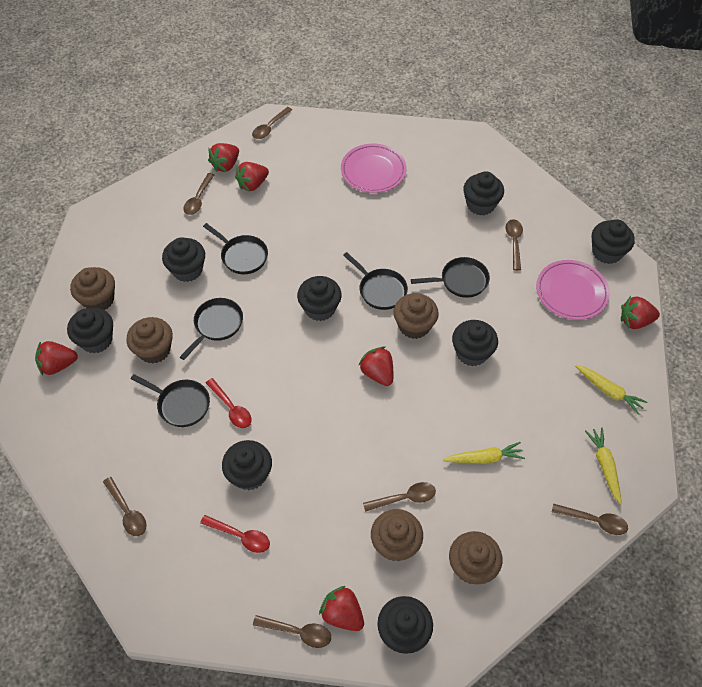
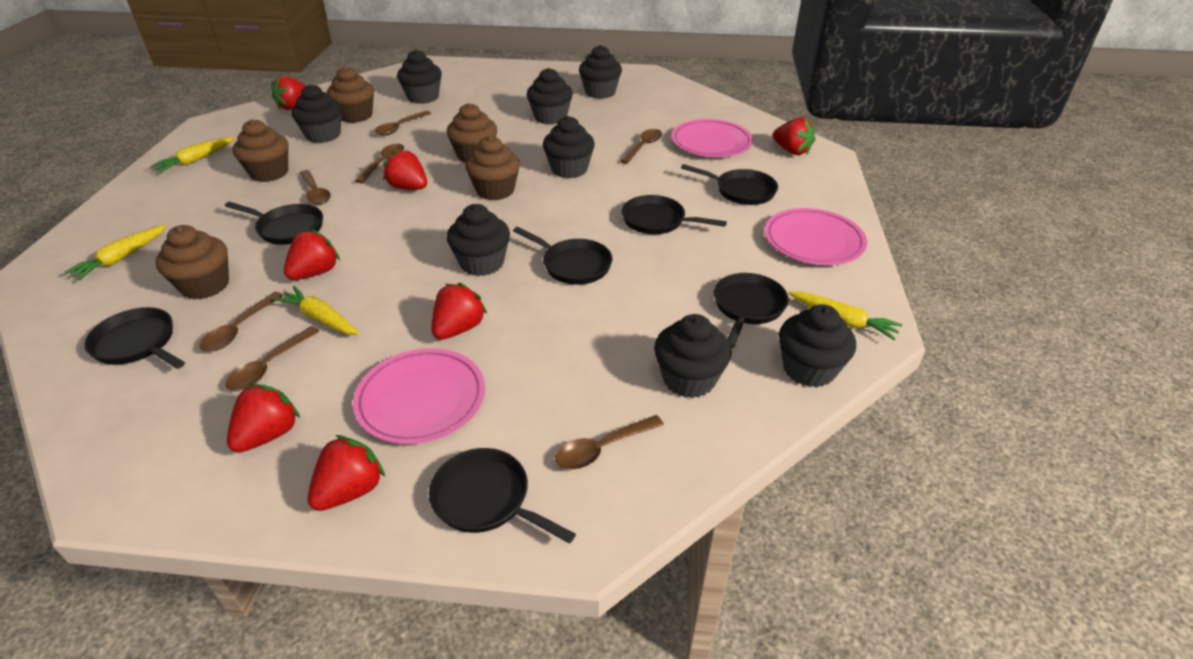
black pan: [131,374,210,427] [180,298,243,360] [203,223,268,274] [343,252,408,310] [411,257,490,298] = 5 -> [84,307,185,369] [225,202,323,245] [429,448,576,544] [513,227,612,285] [622,195,727,234] [681,164,778,205] [714,273,789,348] = 7
pink plate: [341,144,406,193] [536,260,610,320] = 2 -> [353,348,485,444] [671,119,753,157] [765,208,867,265] = 3
red spoon: [200,515,270,553] [206,378,252,428] = 2 -> none = 0
red strawberry: [35,341,78,375] [208,143,239,172] [235,162,269,191] [319,586,364,631] [358,346,393,386] [621,296,660,329] = 6 -> [227,384,300,453] [271,76,307,110] [284,229,340,280] [308,435,385,511] [383,149,427,190] [432,283,487,340] [773,117,815,155] = 7
yellow carrot: [443,442,525,464] [575,365,648,415] [585,428,622,504] = 3 -> [64,224,167,280] [151,137,234,173] [273,286,360,335] [788,292,903,341] = 4

